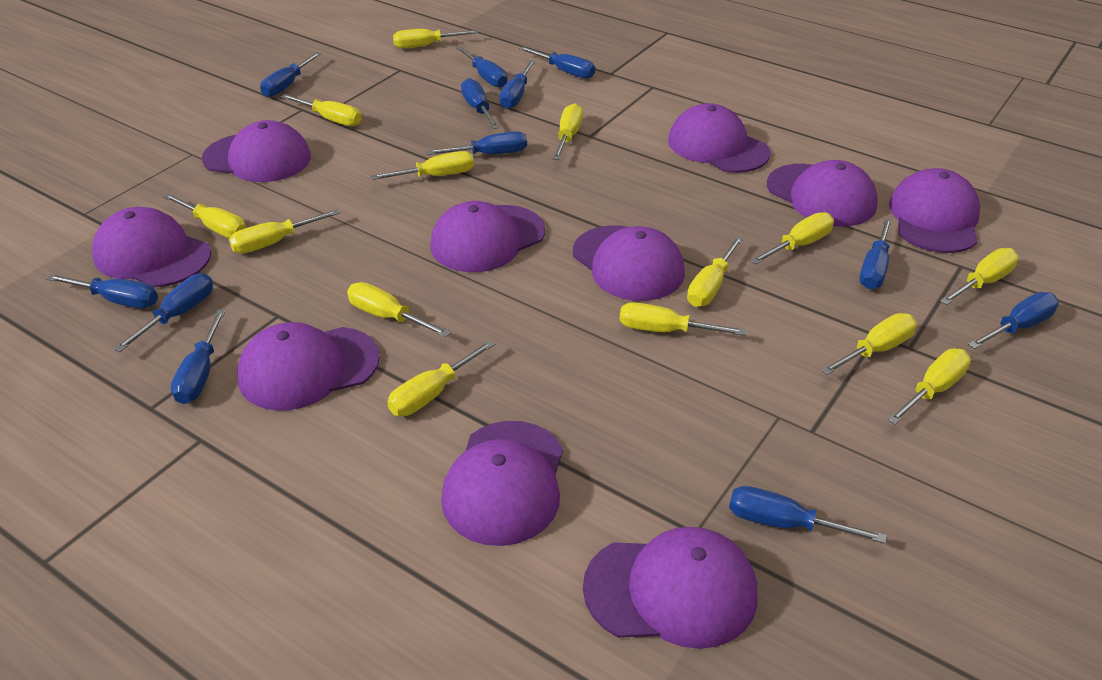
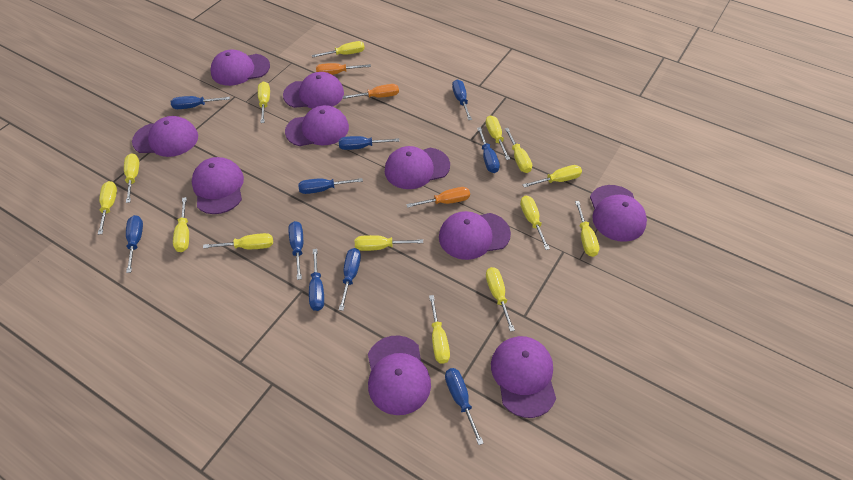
blue screwdriver: [46,274,158,308] [114,273,213,352] [171,310,226,404] [260,52,321,97] [426,131,527,155] [456,46,507,88] [461,78,499,129] [499,60,535,109] [519,46,595,79] [729,486,886,543] [859,218,892,289] [968,292,1059,349] = 12 -> [126,215,143,273] [171,96,230,109] [288,221,303,280] [298,178,363,194] [309,249,324,311] [339,136,400,150] [339,248,361,311] [445,368,484,445] [452,79,472,120] [477,127,500,173] = 10
orange screwdriver: none = 0 -> [316,63,371,75] [343,84,399,99] [406,187,470,208] = 3

